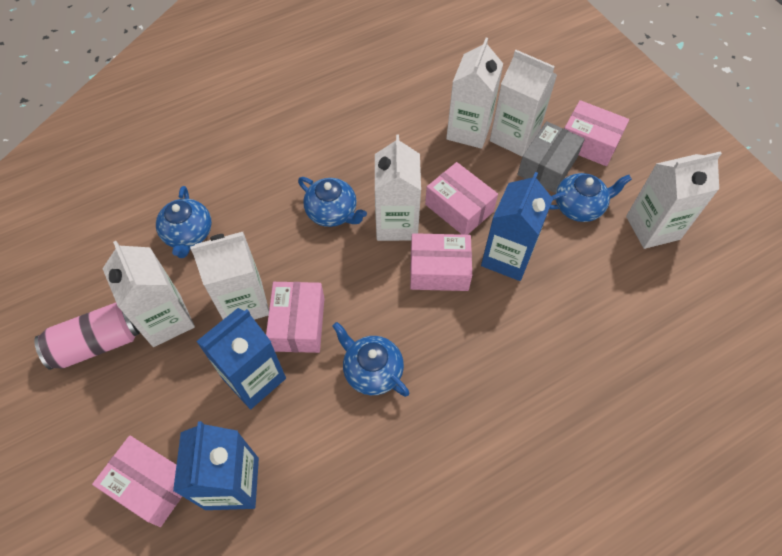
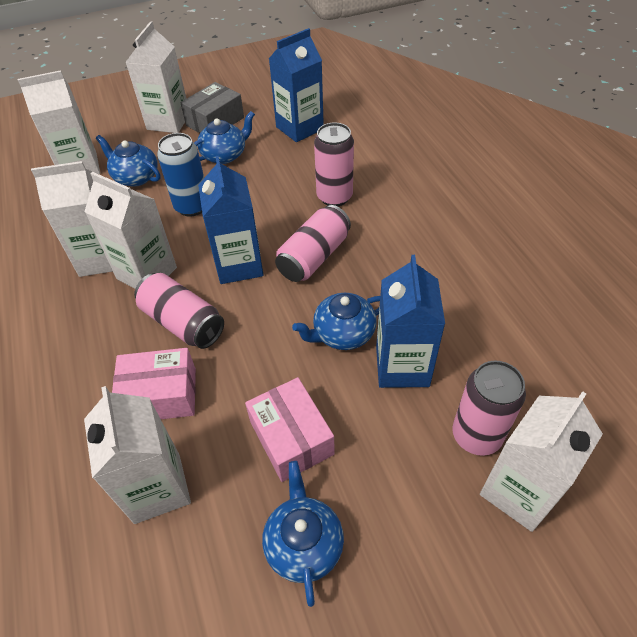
blue can: none = 0 -> [157,133,204,216] = 1
pink box: [92,435,182,527] [266,282,325,353] [410,233,472,291] [425,162,498,235] [564,100,629,166] = 5 -> [112,348,196,419] [245,377,335,482] = 2
pink can: [34,303,140,370] = 1 -> [134,273,224,349] [275,205,351,282] [314,123,354,206] [453,361,526,456] = 4

